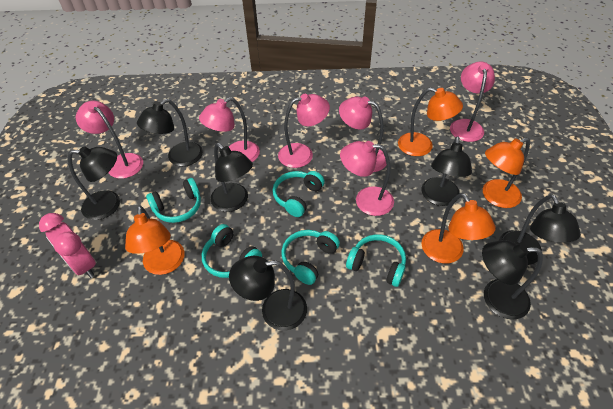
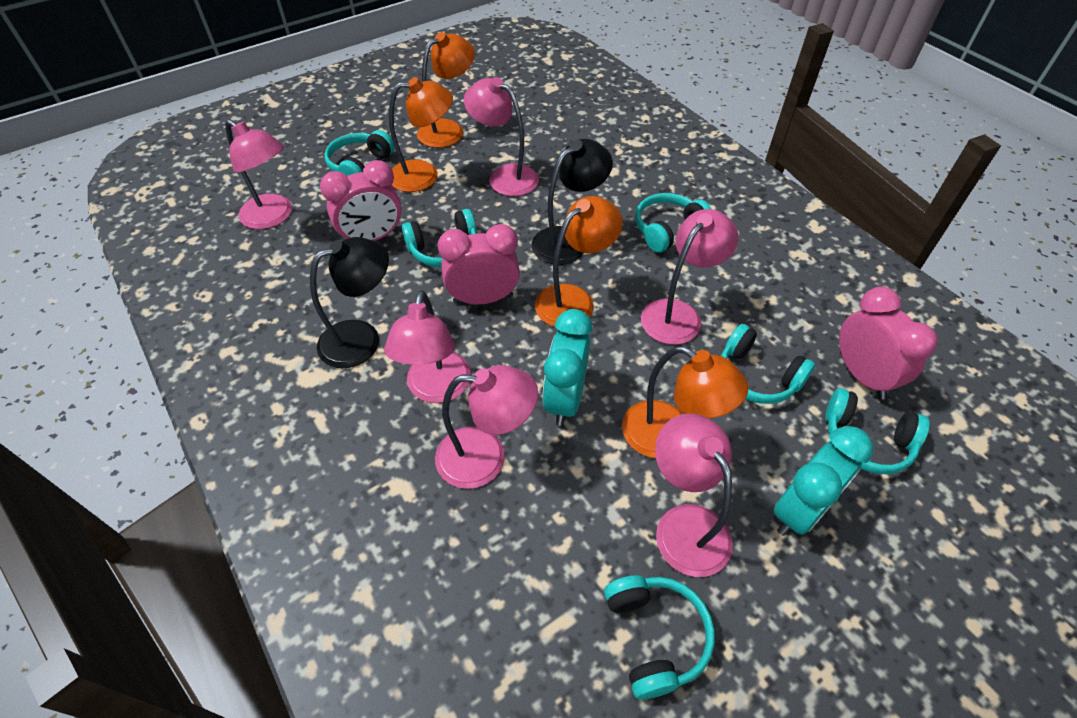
black lamp: [68,146,120,220] [137,99,203,166] [211,143,253,212] [229,256,307,331] [422,136,472,206] [482,240,543,320] [499,194,581,265] = 7 -> [310,237,389,368] [532,139,613,265] = 2
pink clock: [39,213,96,278] = 1 -> [320,160,402,241] [438,224,520,304] [839,287,938,399] = 3
turquoise clock: none = 0 -> [542,309,592,426] [773,426,873,536] = 2
turquoise headphones: [146,178,201,223] [201,224,262,278] [273,171,325,217] [281,230,340,285] [346,234,406,287] = 5 -> [325,130,394,176] [402,209,477,267] [604,575,715,700] [635,193,711,253] [721,324,815,404] [825,388,930,474] = 6

